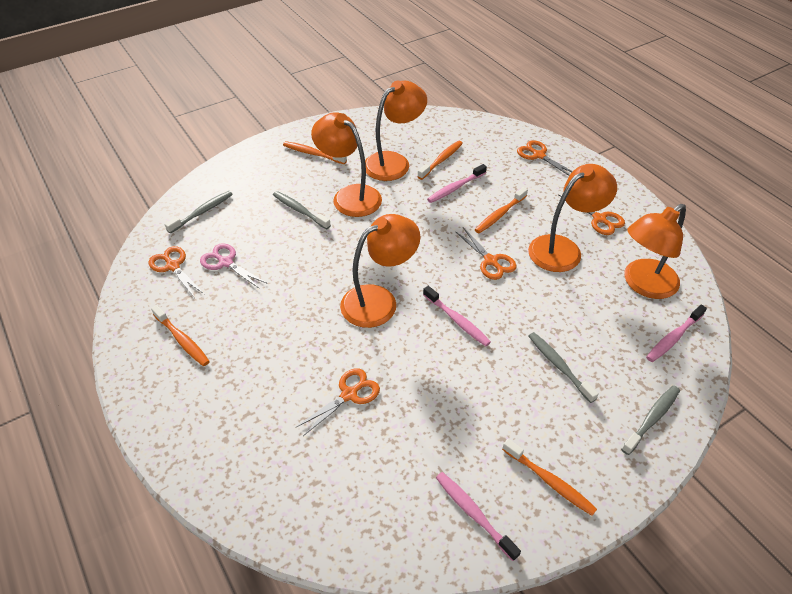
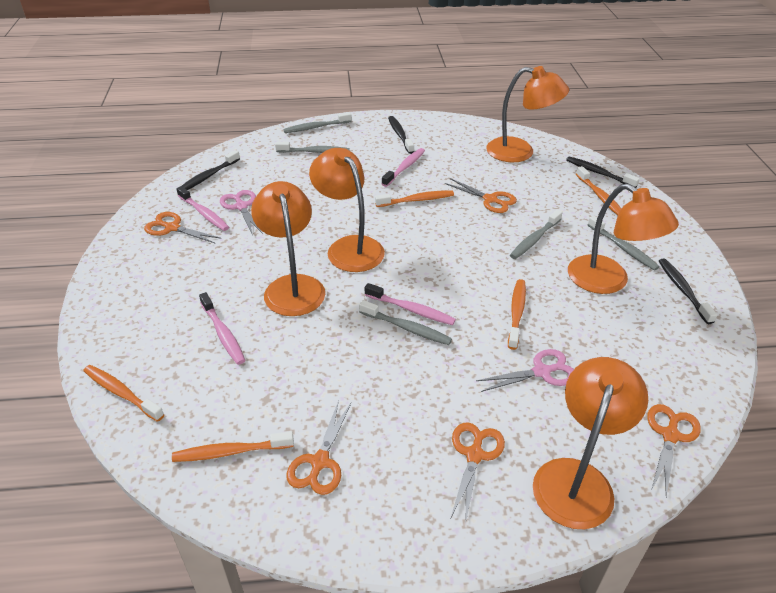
black toothbrush: none = 0 -> [182,150,240,190] [388,116,414,154] [566,157,640,188] [659,259,717,324] = 4
grey toothbrush: [165,191,233,234] [273,191,331,230] [529,332,599,403] [621,386,680,455] = 4 -> [275,142,350,153] [283,112,352,133] [359,300,452,345] [510,210,563,259] [588,216,660,271] = 5
pink scissors: [200,243,266,289] = 1 -> [220,190,263,236] [476,349,574,392] = 2

